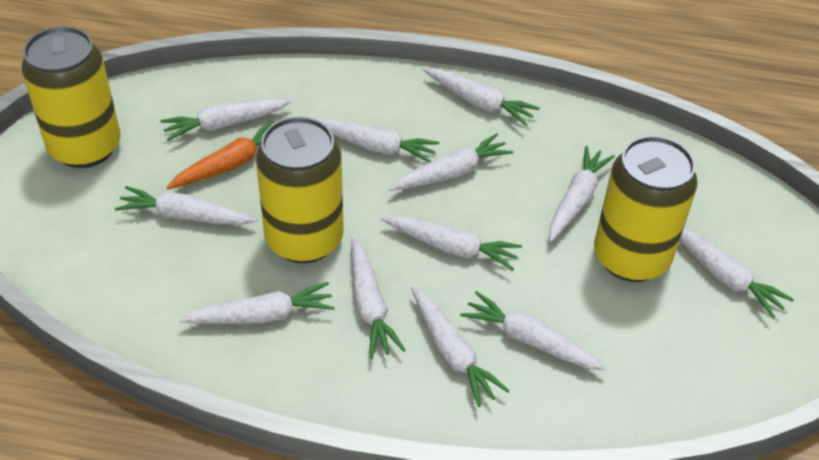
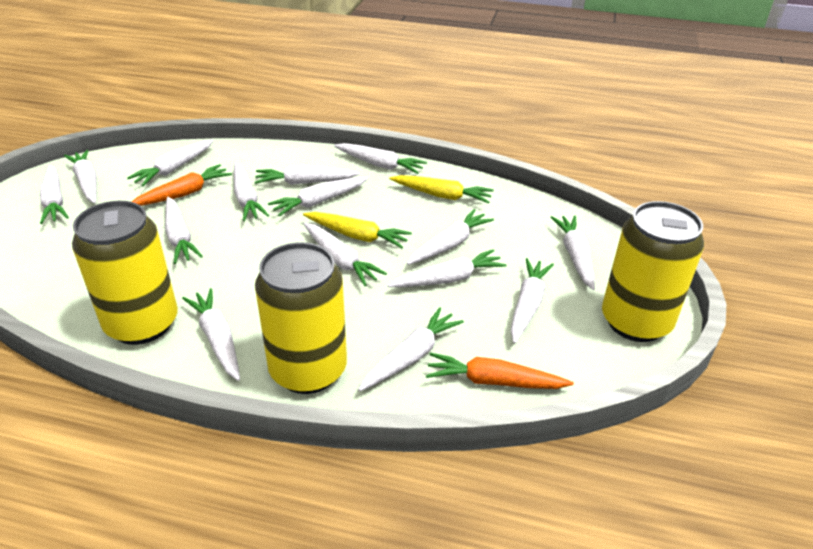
orange carrot: [167,120,274,189] = 1 -> [132,164,232,206] [426,353,574,389] = 2
white carrot: [115,186,257,225] [160,99,292,141] [179,282,335,324] [318,119,440,163] [351,237,405,358] [381,216,522,271] [388,133,513,191] [411,286,510,407] [422,68,540,126] [460,291,608,371] [549,146,615,242] [680,227,794,318] = 12 -> [40,165,69,224] [64,150,97,203] [127,139,214,186] [165,197,203,264] [182,288,240,381] [234,162,269,221] [254,165,360,185] [268,177,368,216] [303,223,387,286] [334,143,427,174] [358,307,464,391] [388,249,507,287] [407,209,494,265] [511,258,554,344] [551,215,595,290] = 15
yellow carrot: none = 0 -> [303,212,412,248] [389,175,494,204] = 2

